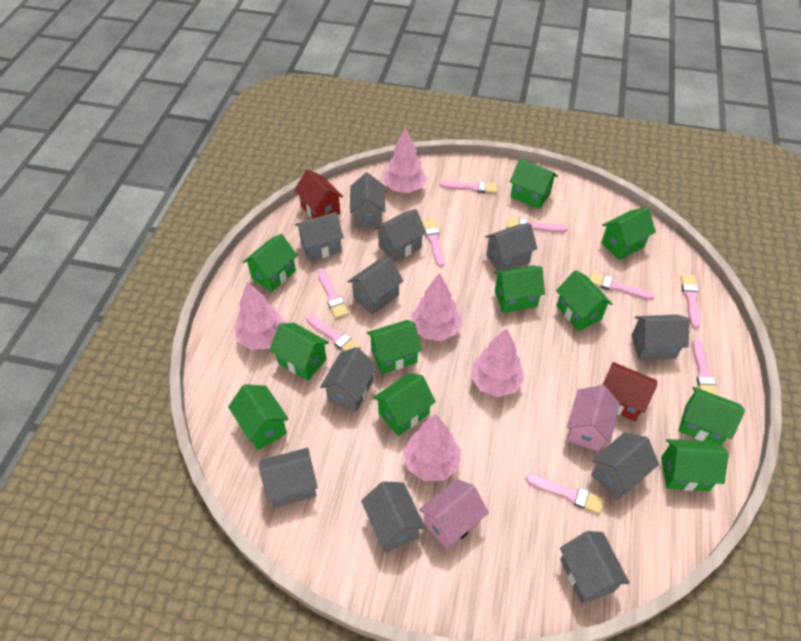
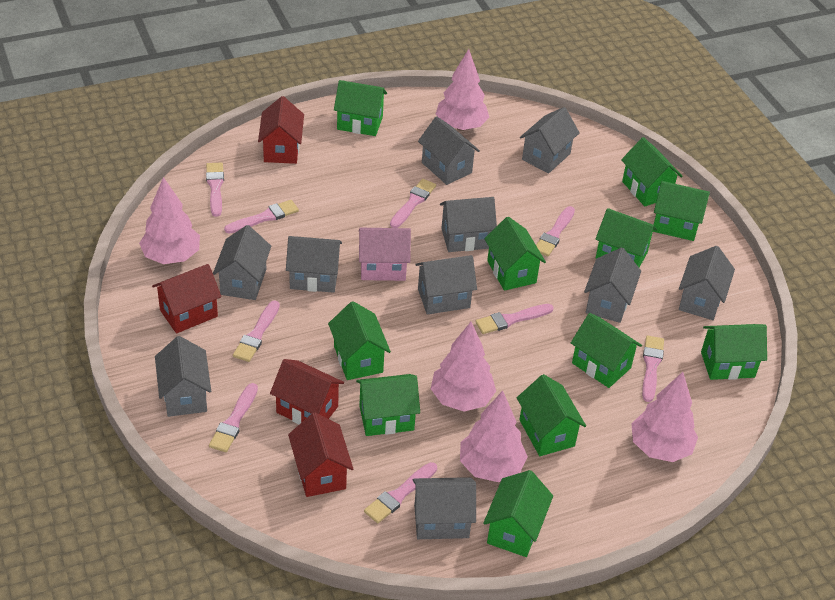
grey house: [259,448,318,508] [295,212,344,262] [320,347,377,412] [348,257,403,315] [350,173,385,227] [361,481,425,552] [374,209,426,262] [485,223,537,271] [560,531,630,604] [591,432,659,500] [631,315,690,360] = 11 -> [155,336,211,417] [213,225,271,300] [286,236,342,293] [413,477,476,539] [415,255,477,314] [418,117,480,185] [440,197,497,252] [520,107,580,173] [584,248,641,323] [679,246,735,320] = 10
pink house: [419,479,489,550] [567,385,620,452] = 2 -> [359,228,411,281] = 1
red house: [294,169,343,219] [603,362,657,422] = 2 -> [152,264,221,333] [258,96,304,164] [270,359,344,424] [288,412,353,497] = 4

